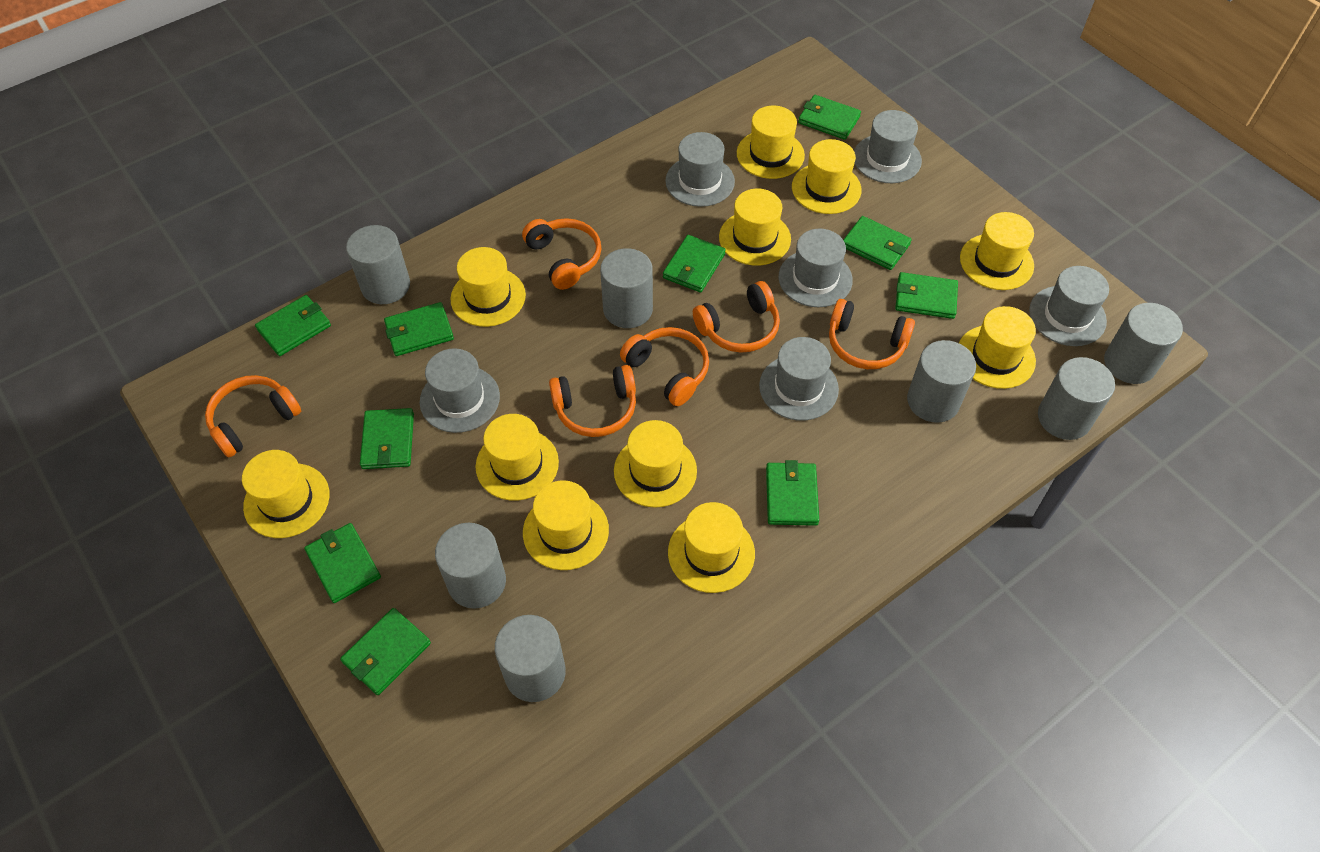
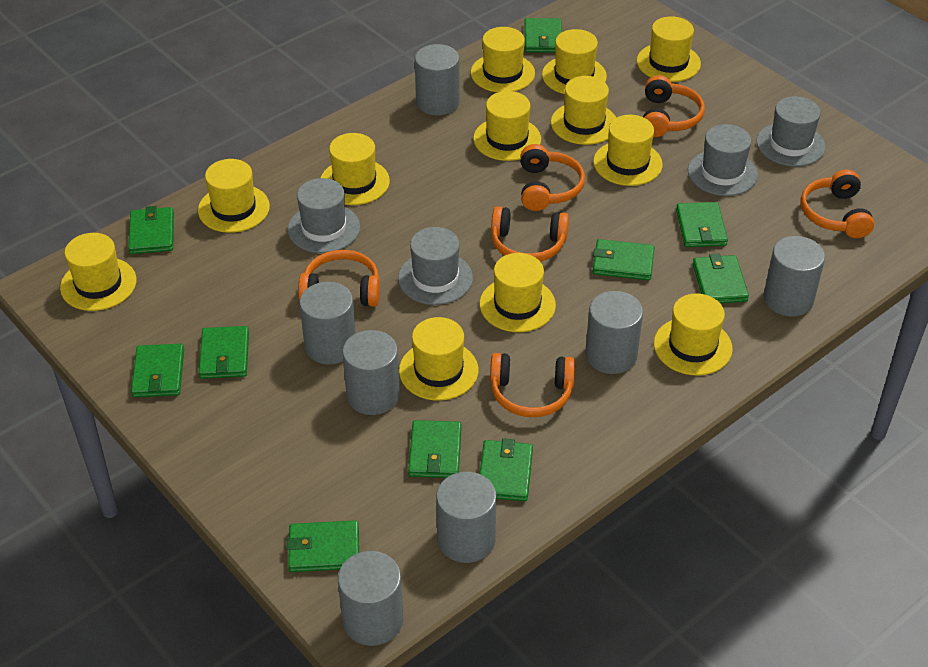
grey hat: [420,348,500,433] [665,132,735,207] [759,337,839,421] [778,228,853,307] [854,110,922,183] [1029,266,1109,346] = 6 -> [288,178,360,253] [398,227,473,305] [688,124,758,196] [756,96,825,166] = 4
yellow hat: [242,450,329,538] [450,247,526,327] [476,414,559,501] [523,480,609,570] [614,420,697,508] [668,502,755,593] [719,189,791,266] [737,106,805,179] [792,139,862,214] [959,306,1036,389] [960,212,1034,290] = 11 -> [60,233,136,311] [198,159,270,233] [321,133,390,205] [399,317,478,401] [471,27,535,92] [473,91,541,161] [480,253,556,332] [542,29,607,94] [551,76,616,145] [593,115,663,186] [637,16,701,82] [654,293,733,375] = 12

